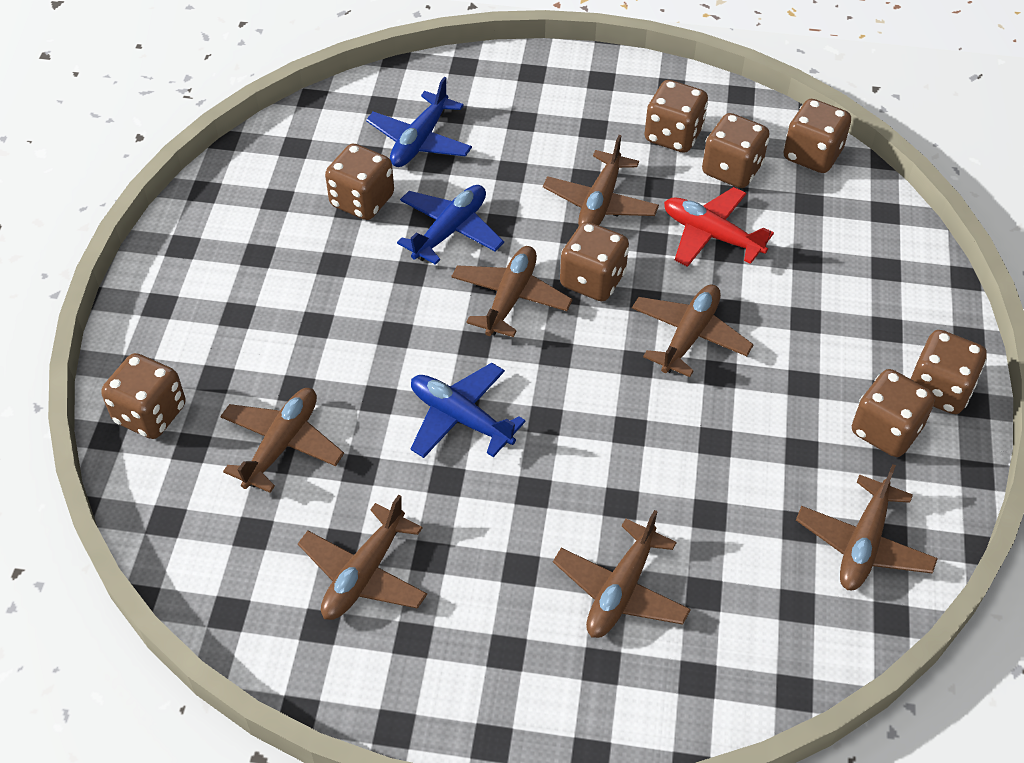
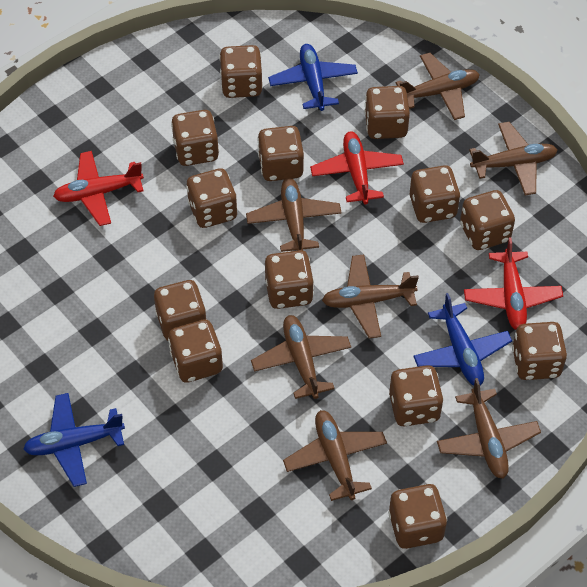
brown dice: [101,353,186,439] [325,144,394,220] [560,222,629,301] [644,80,708,153] [702,113,769,188] [783,99,851,173] [852,369,935,457] [911,330,987,414] = 8 -> [154,280,206,341] [168,319,223,383] [171,110,219,166] [186,168,238,228] [219,45,263,98] [257,126,304,181] [265,250,314,309] [364,86,410,139] [388,484,447,549] [389,365,444,426] [410,165,461,223] [460,190,515,250] [512,322,567,380] = 13
red plane: [664,187,774,267] = 1 -> [53,151,144,226] [310,131,404,204] [464,237,563,330] = 3

